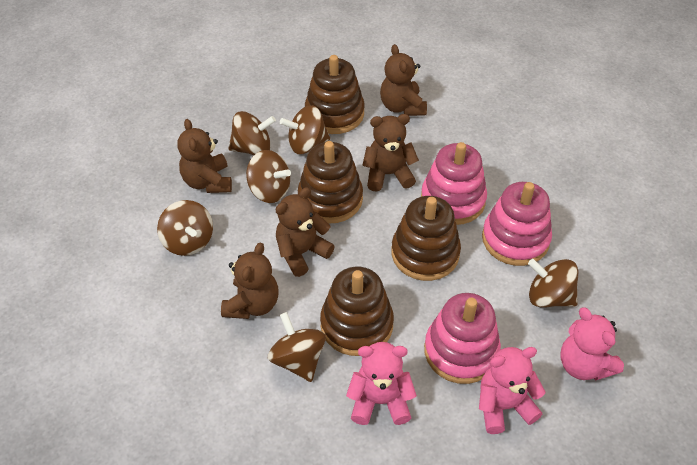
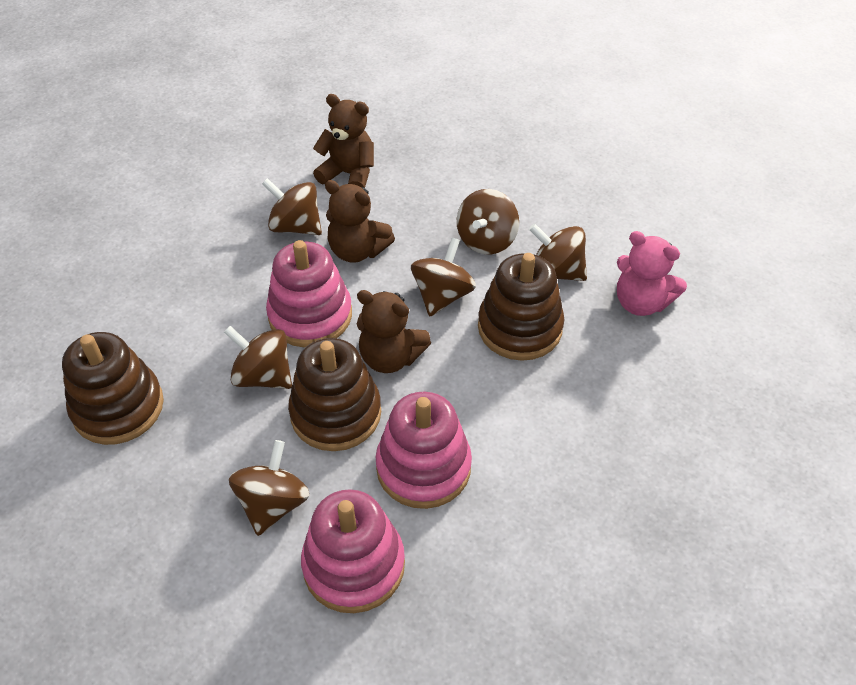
brown stacking toy: [298,141,363,224] [305,55,365,134] [320,267,394,356] [391,196,461,281] = 4 -> [62,332,164,445] [288,338,381,451] [478,253,565,361] = 3
brown teddy bear: [178,119,232,193] [221,243,279,319] [275,187,335,277] [362,114,419,192] [380,44,427,116] = 5 -> [313,94,374,188] [325,180,395,263] [357,290,431,373] = 3
pink teddy bear: [346,342,417,425] [479,347,546,434] [561,307,624,381] = 3 -> [617,231,687,316] = 1

